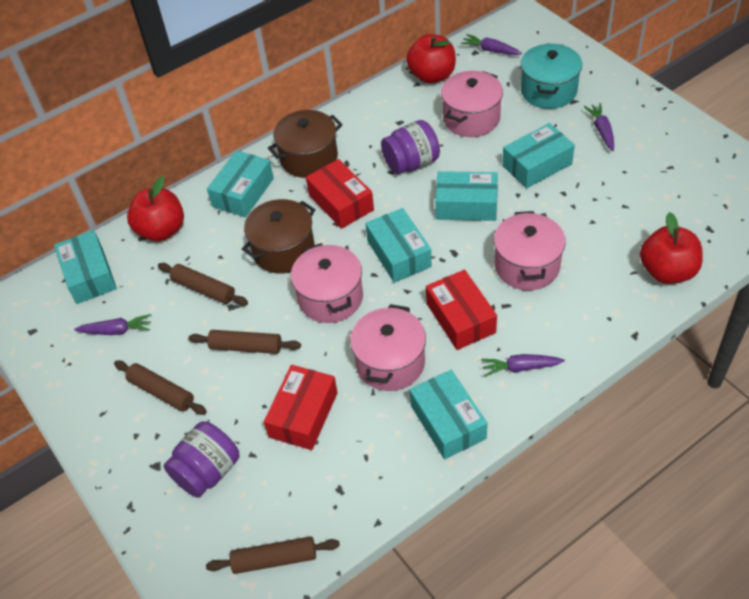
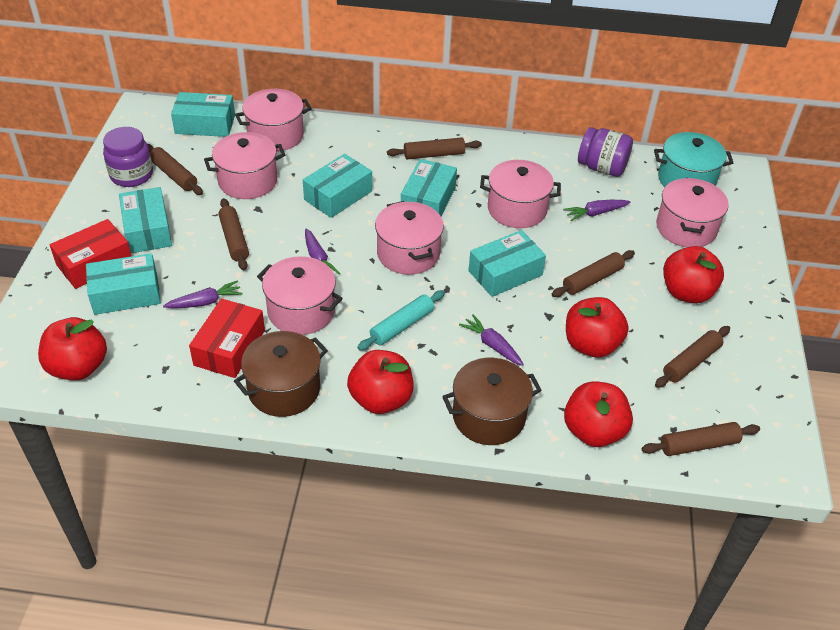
brown rolling pin: [114,360,207,415] [158,263,248,306] [189,330,301,354] [206,536,340,574] = 4 -> [147,144,203,195] [218,198,249,271] [387,137,482,159] [552,250,635,297] [642,422,760,456] [655,326,730,388] = 6
pink pot: [291,243,363,323] [350,304,426,391] [441,71,503,137] [494,211,566,290] = 4 -> [204,132,285,199] [235,89,312,152] [257,256,343,335] [375,201,444,275] [480,160,561,228] [656,178,729,247] = 6
red apple: [127,176,184,241] [406,34,456,84] [640,212,703,284] = 3 -> [38,317,107,380] [347,350,413,414] [564,381,633,447] [566,297,629,357] [663,246,724,303] = 5
red box: [264,365,338,450] [306,159,374,229] [426,270,497,350] = 3 -> [50,219,132,289] [189,298,265,378] = 2
turquoise rolling pin: none = 0 -> [357,290,445,350] = 1

